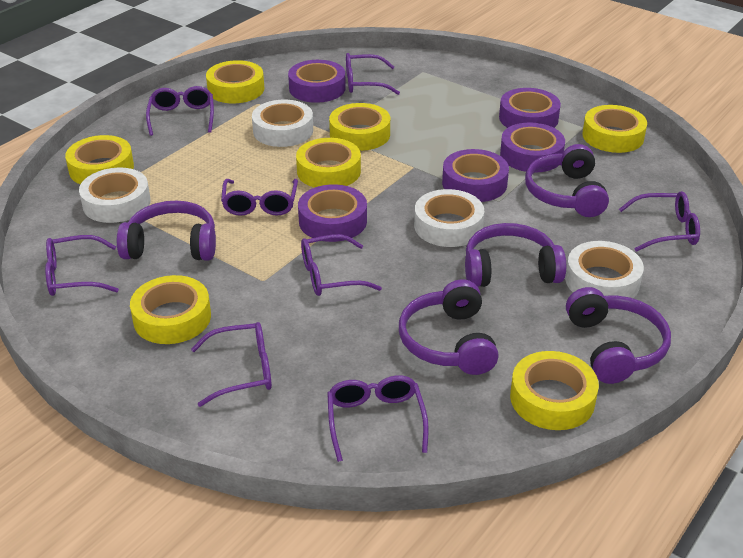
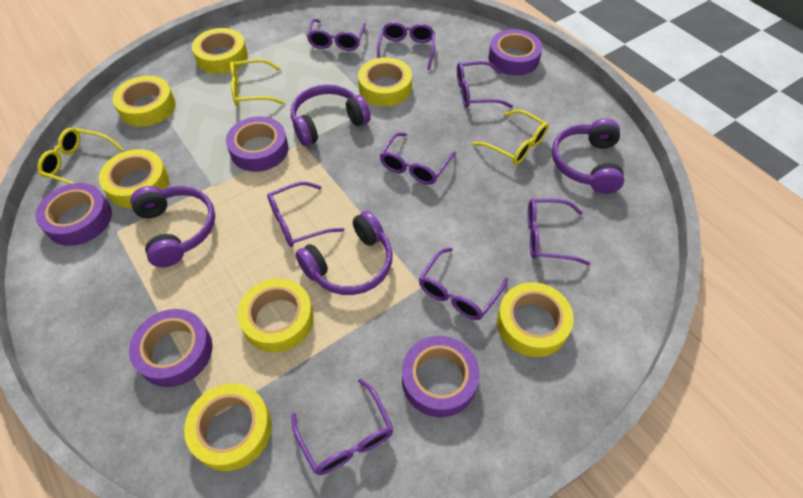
purple headphones: [117,201,216,261] [399,279,499,375] [465,223,566,287] [525,144,609,217] [566,287,671,384] = 5 -> [130,186,215,267] [291,84,370,146] [295,211,392,295] [552,118,624,194] = 4
white tape: [79,168,151,223] [252,100,313,147] [414,189,484,247] [565,241,644,298] = 4 -> none = 0
yellow glasses: none = 0 -> [37,128,124,184] [230,59,285,106] [472,110,549,165] = 3

